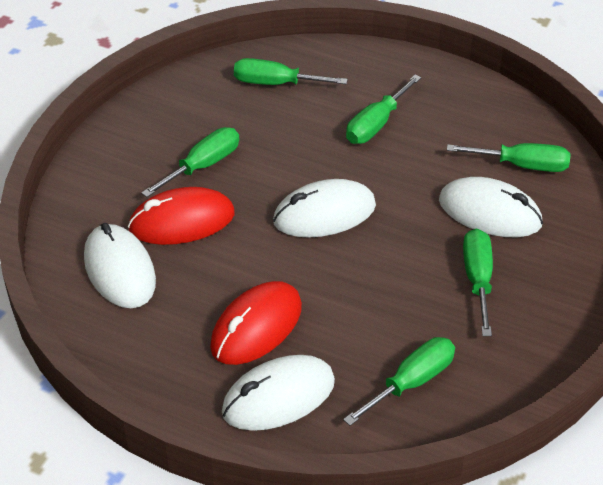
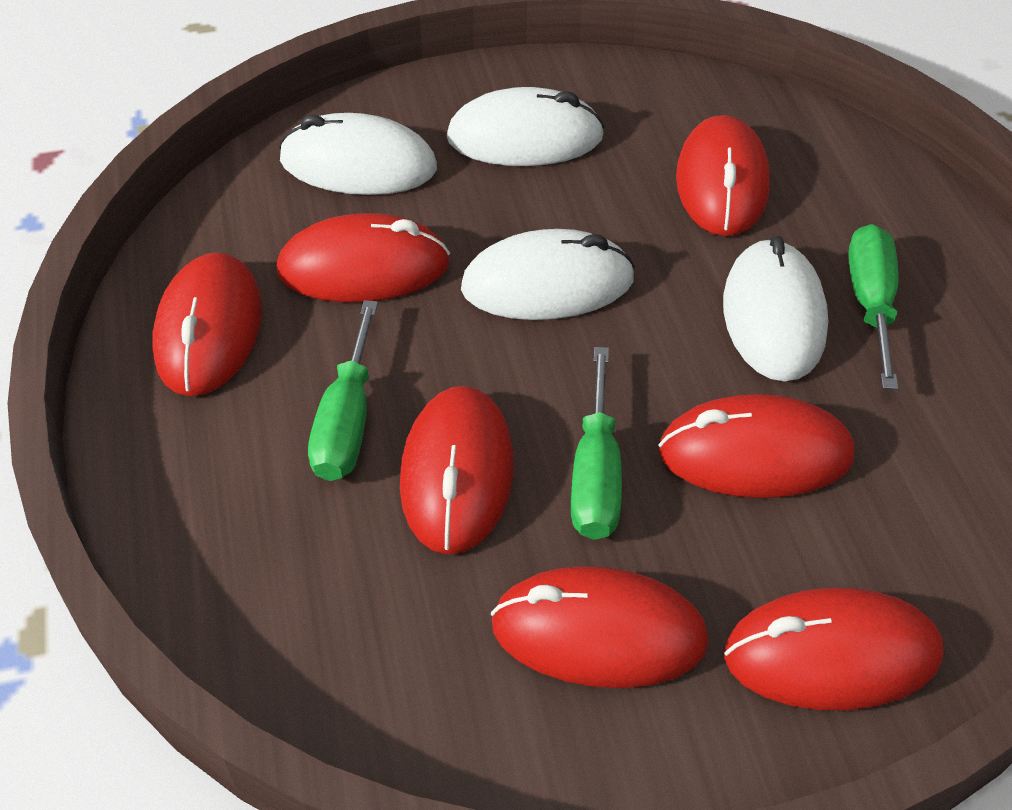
green screwdriver: [141,127,239,197] [234,58,348,85] [343,337,455,426] [346,74,421,144] [447,143,570,172] [463,229,493,336] = 6 -> [308,300,378,481] [571,347,622,540] [848,224,899,390] = 3
red mouse: [128,187,235,245] [210,281,302,365] = 2 -> [153,252,262,396] [276,213,450,302] [400,386,514,554] [491,566,709,688] [658,394,854,498] [676,115,770,236] [724,588,943,710] = 7

